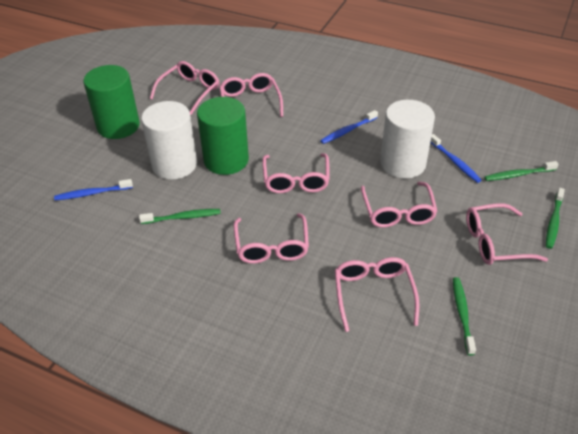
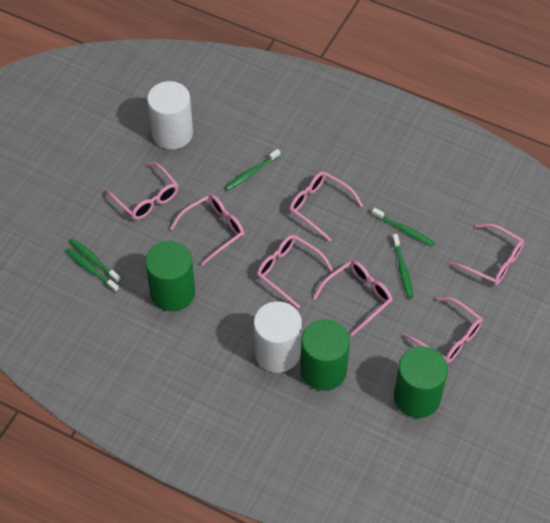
blue toothbrush: [54,179,133,201] [320,110,378,144] [430,134,481,183] = 3 -> none = 0
green cylinder: [83,65,140,139] [197,97,249,175] = 2 -> [145,241,195,311] [300,319,350,391] [394,346,448,418] = 3
green toothbrush: [139,209,221,224] [453,277,476,356] [484,161,559,181] [546,188,565,249] = 4 -> [66,248,119,293] [69,238,121,283] [224,149,281,191] [372,208,435,247] [392,234,413,298] = 5

